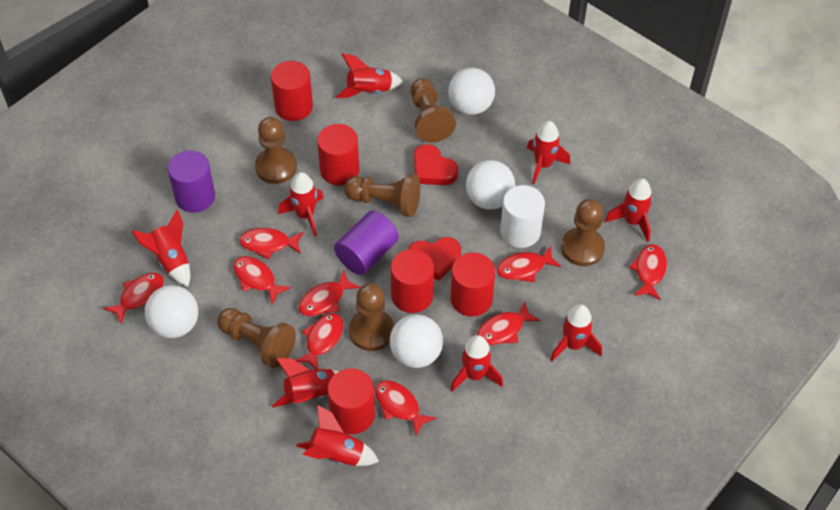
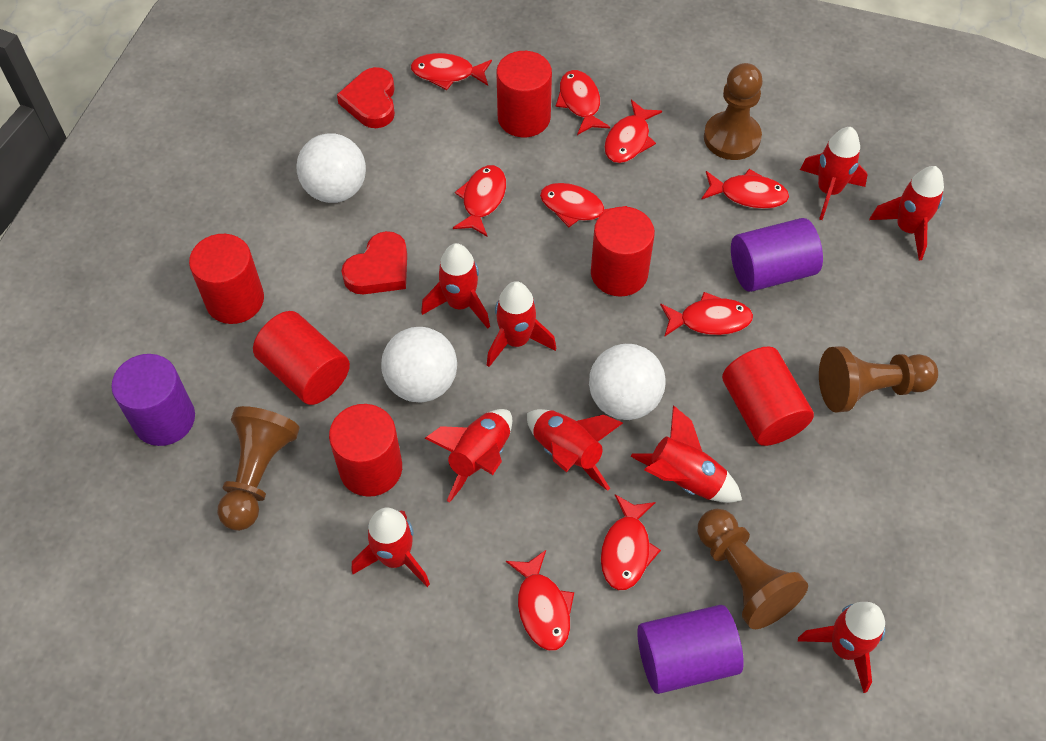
brown pawn: [217,308,296,368] [255,117,297,184] [344,174,420,217] [349,283,394,351] [411,78,456,143] [561,199,605,266] = 6 -> [218,406,300,531] [698,509,808,629] [704,63,763,160] [819,346,938,413] = 4
purple cylinder: [168,150,215,213] [334,211,399,275] = 2 -> [111,354,195,446] [637,605,744,694] [731,218,823,292] = 3
red cylinder: [271,61,313,121] [317,124,359,185] [327,368,375,434] [391,249,434,313] [451,253,495,317] = 5 -> [189,234,264,324] [253,311,350,405] [329,404,402,497] [496,51,552,137] [591,207,655,297] [722,346,814,446] = 6
white ball: [145,285,198,338] [389,314,443,368] [448,68,495,115] [466,160,515,210] = 4 -> [296,134,366,203] [381,327,457,403] [589,344,666,420] = 3
white cylinder: [500,185,545,248] = 1 -> none = 0

